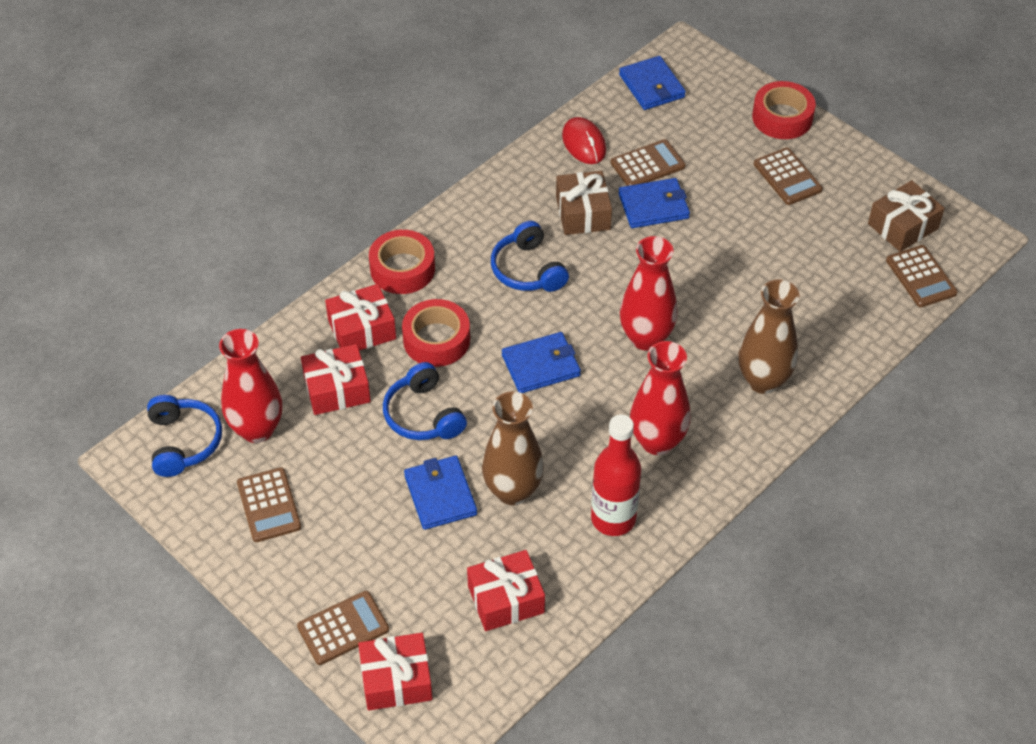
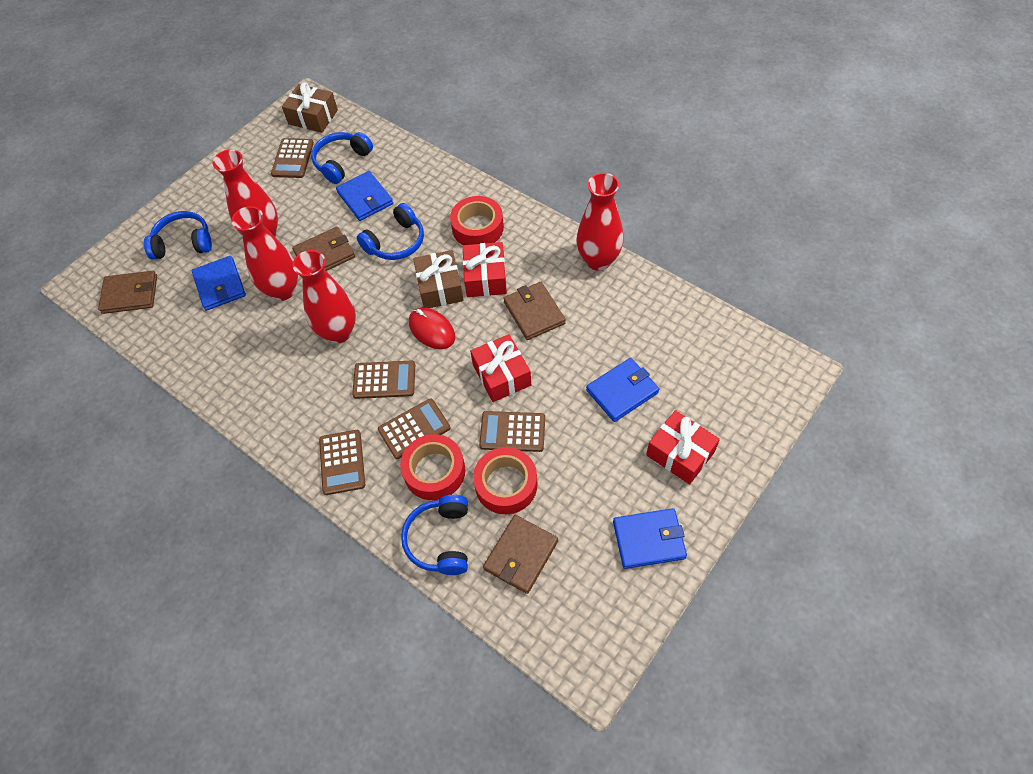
blue headphones: [147,395,222,477] [383,362,467,440] [491,221,569,292] = 3 -> [144,211,212,260] [311,132,373,184] [357,203,424,260] [401,495,468,575] = 4
brown vase: [482,391,544,505] [738,279,799,394] = 2 -> none = 0
brown wallet: none = 0 -> [98,271,157,314] [292,227,355,271] [483,515,558,594] [503,282,566,340] = 4
red bottle: [591,415,641,536] = 1 -> none = 0
red gift: [301,344,371,415] [325,284,396,351] [358,633,433,711] [467,550,545,631] = 4 -> [463,242,507,297] [470,334,531,402] [646,410,720,485] = 3
red vase: [219,329,282,443] [620,236,677,351] [630,341,690,455] = 3 -> [212,149,278,236] [231,206,298,301] [292,250,356,344] [576,173,623,271] = 4

